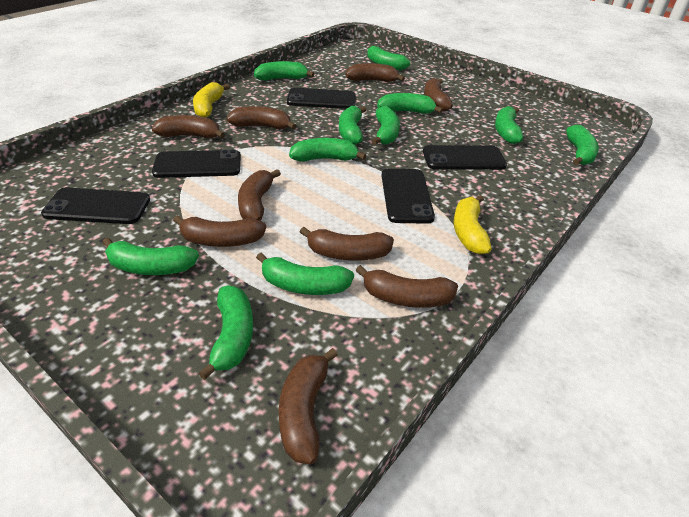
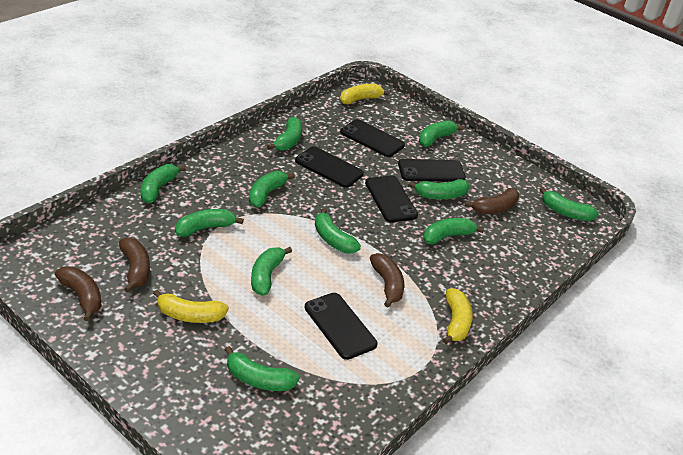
brown banana: [152,115,225,139] [173,215,266,247] [226,106,296,129] [238,169,281,221] [279,348,338,464] [300,227,394,261] [346,63,405,82] [355,265,458,308] [424,78,453,111] = 9 -> [55,266,101,321] [119,237,150,293] [370,253,404,308] [464,188,519,214] = 4
yellow banana: [193,82,230,118] [454,195,492,254] = 2 -> [153,290,229,323] [340,84,390,104] [442,288,473,344] = 3

